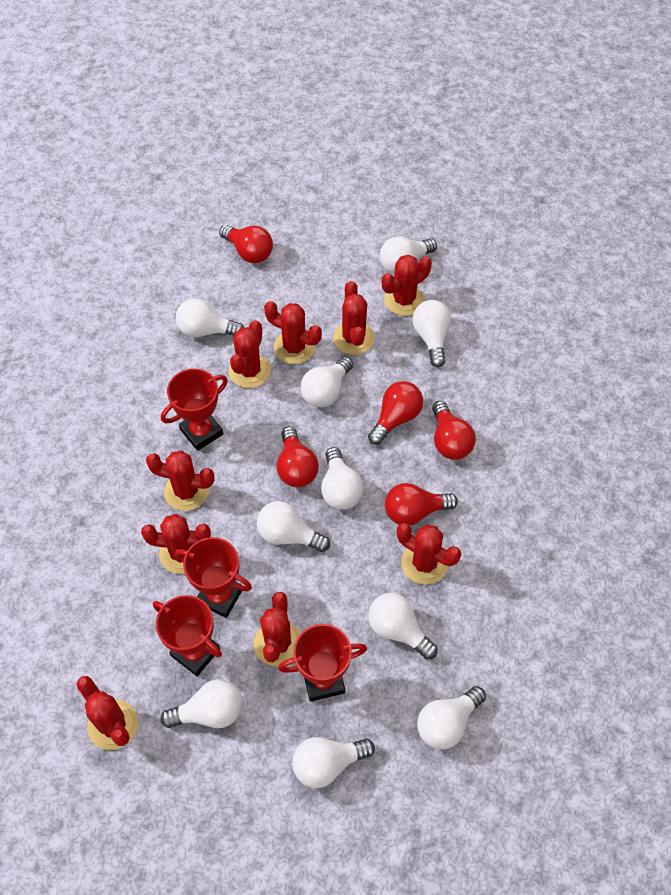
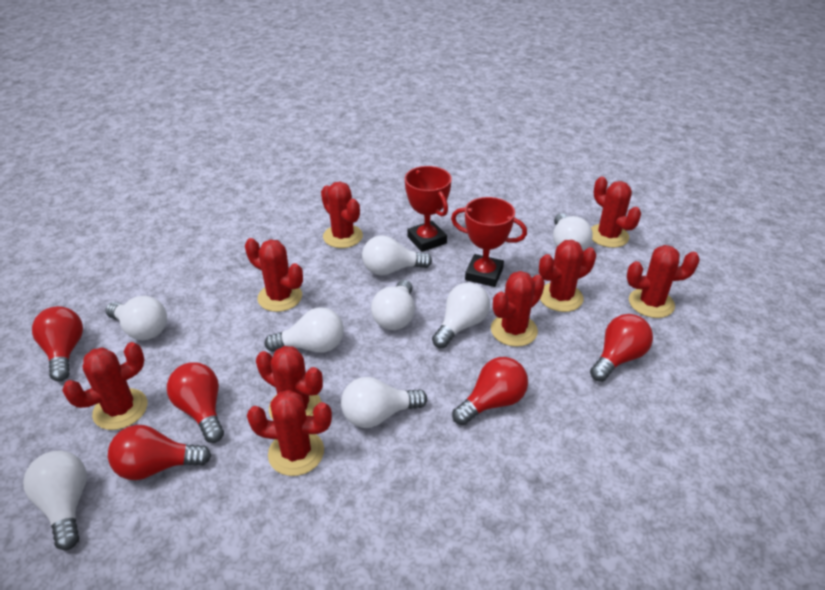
red trophy: [153,595,222,676] [161,368,228,451] [175,537,252,618] [278,624,367,701] = 4 -> [405,166,452,252] [451,197,527,287] = 2
white light bulb: [161,679,242,728] [176,298,244,337] [257,501,330,552] [292,737,375,788] [301,357,353,407] [321,447,364,510] [368,593,438,660] [380,236,437,274] [412,300,451,368] [417,686,486,749] = 10 -> [23,451,87,550] [106,296,167,340] [265,307,344,353] [341,377,427,428] [362,235,432,276] [371,280,415,330] [432,282,490,348] [553,213,593,251] = 8

